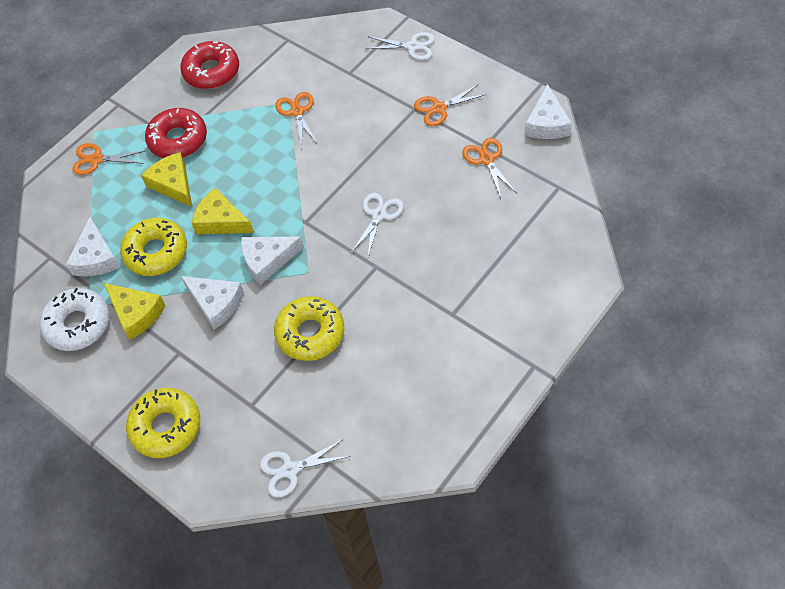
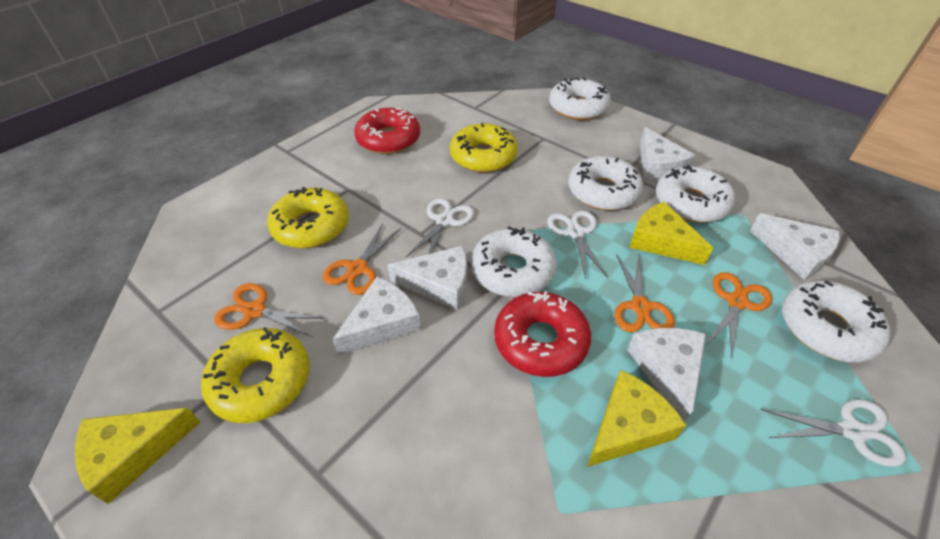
white cheese: [66,217,120,276] [181,276,244,330] [241,236,304,285] [525,84,572,139] = 4 -> [332,277,421,355] [387,246,467,310] [627,328,706,422] [640,127,695,180] [750,213,840,280] = 5
white donut: [40,288,110,351] = 1 -> [471,226,557,297] [549,77,611,120] [568,156,643,211] [656,165,735,223] [782,280,891,362] = 5

